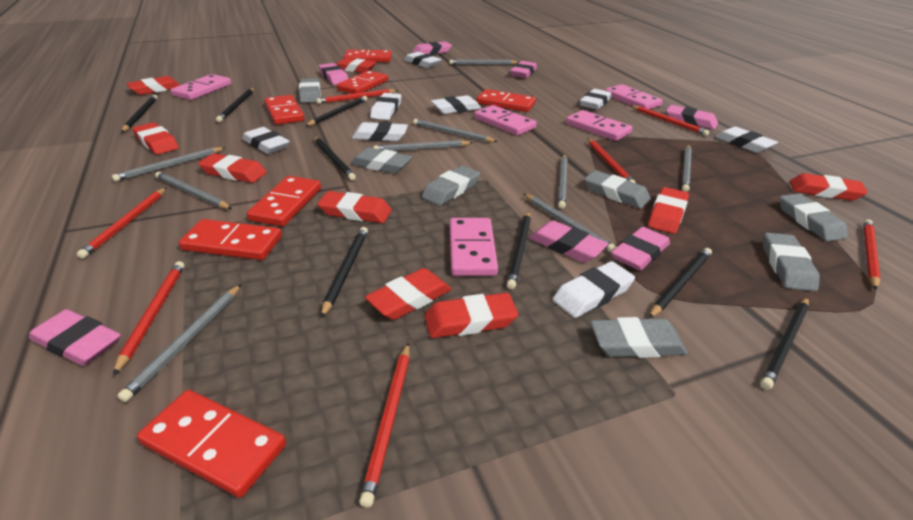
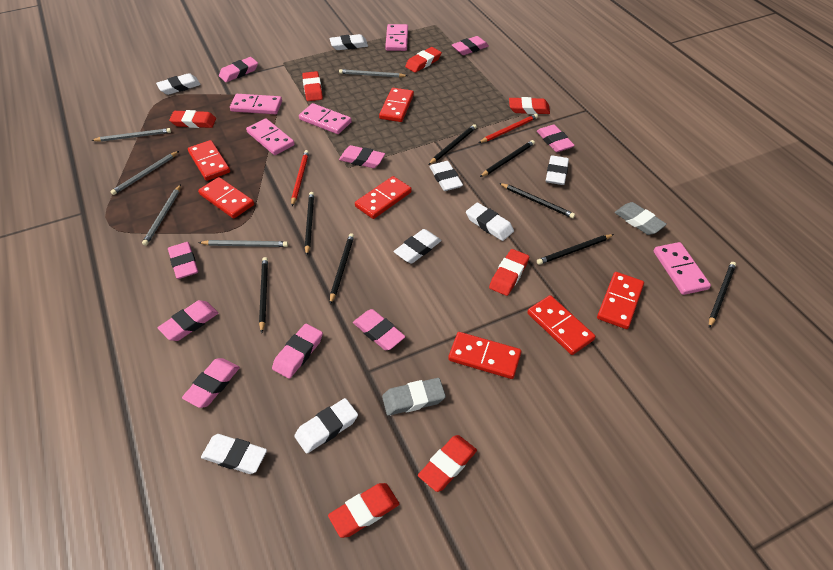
grey eraser: [299,78,321,103] [351,147,412,174] [422,165,480,206] [584,170,651,209] [590,317,688,358] [763,233,820,291] [780,193,848,242] = 7 -> [382,378,446,416] [614,202,667,235] = 2
grey pencil: [112,147,226,182] [117,284,241,402] [155,171,232,209] [373,140,473,151] [413,119,498,142] [449,60,519,65] [524,194,616,252] [558,154,567,209] [682,145,692,192] = 9 -> [91,128,171,142] [110,151,179,195] [142,184,181,246] [198,240,288,247] [339,69,407,78] = 5
pink eraser: [29,309,121,366] [319,63,349,85] [413,42,452,55] [510,61,537,78] [529,220,608,262] [611,227,670,271] [666,105,718,129] = 7 -> [158,300,218,341] [168,242,198,279] [182,358,240,408] [219,57,258,82] [272,324,323,379] [339,145,385,168] [353,309,405,350] [452,36,489,55] [537,124,575,152] = 9
red eraser: [126,76,180,95] [132,122,179,155] [198,153,267,183] [317,191,392,223] [336,58,376,73] [365,268,452,320] [424,293,518,338] [648,187,689,234] [790,173,868,201] = 9 -> [169,110,216,128] [302,71,323,101] [328,483,399,538] [405,47,442,73] [418,435,477,492] [489,249,529,296] [509,97,550,114] = 7
red pencil: [77,187,167,259] [113,261,184,376] [316,89,398,104] [359,343,410,508] [588,138,636,183] [631,105,709,136] [863,219,881,290] = 7 -> [291,150,309,206] [479,114,538,143] = 2

